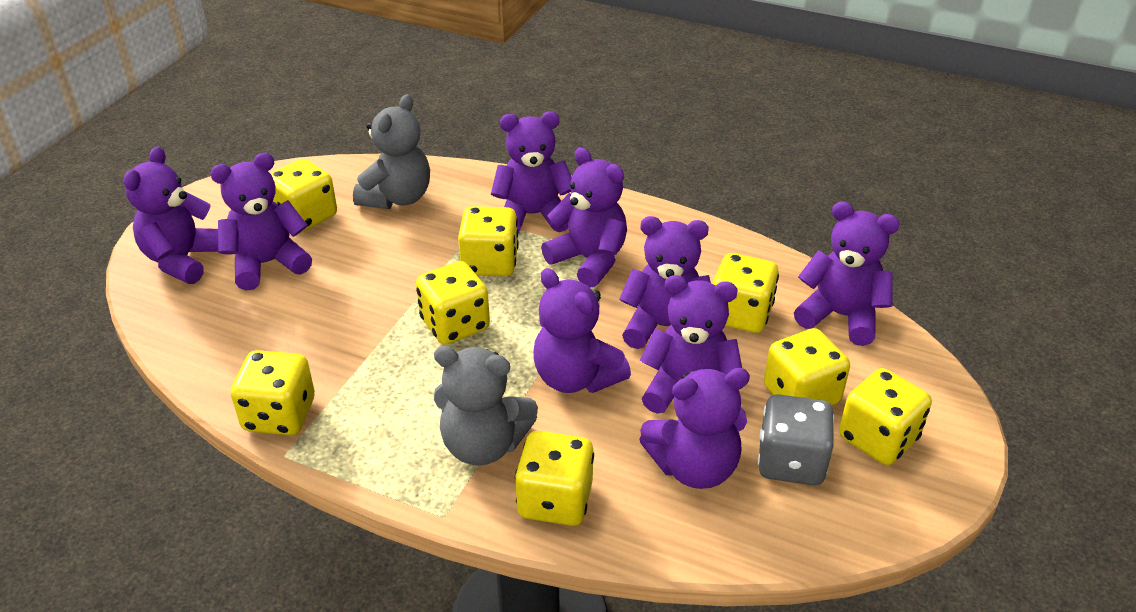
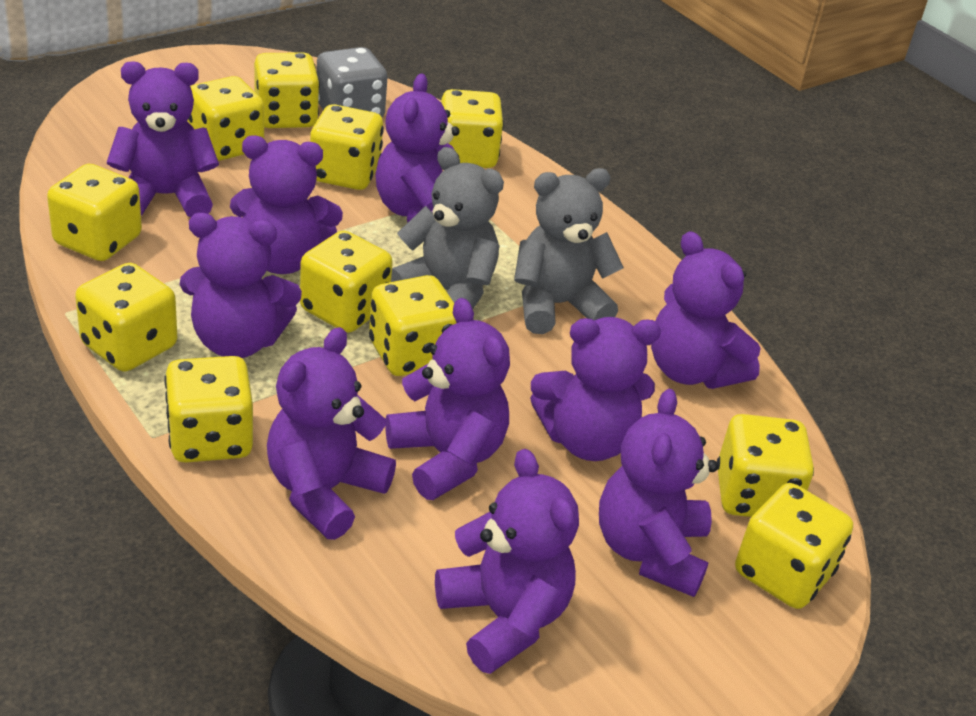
purple teddy bear: [124,146,218,284] [210,153,312,291] [491,111,572,233] [533,268,631,393] [541,147,627,288] [619,216,711,349] [639,368,750,489] [640,275,742,414] [794,201,900,346] = 9 -> [107,61,219,217] [180,213,302,358] [230,135,343,274] [267,327,396,540] [376,74,460,223] [385,298,510,500] [435,449,579,674] [530,317,661,461] [599,389,718,597] [651,231,761,389] = 10
yellow dice: [231,350,315,435] [270,159,337,232] [416,261,490,344] [458,206,519,276] [515,431,594,526] [713,253,779,333] [764,328,850,406] [839,368,932,465] = 8 -> [47,164,142,261] [75,263,177,372] [164,356,253,463] [188,76,264,161] [254,52,320,128] [300,230,393,333] [310,104,384,190] [369,275,456,376] [441,89,504,168] [717,414,814,517] [735,483,853,609] = 11

